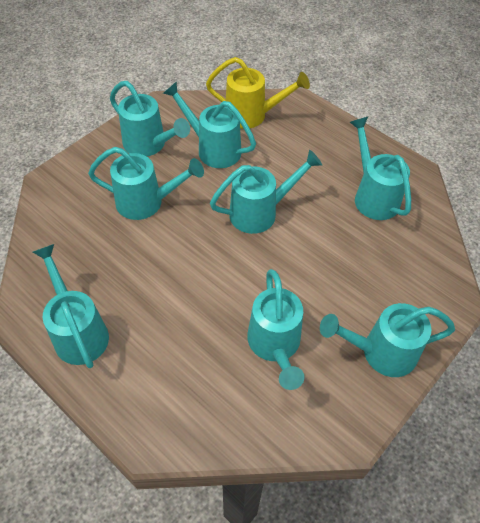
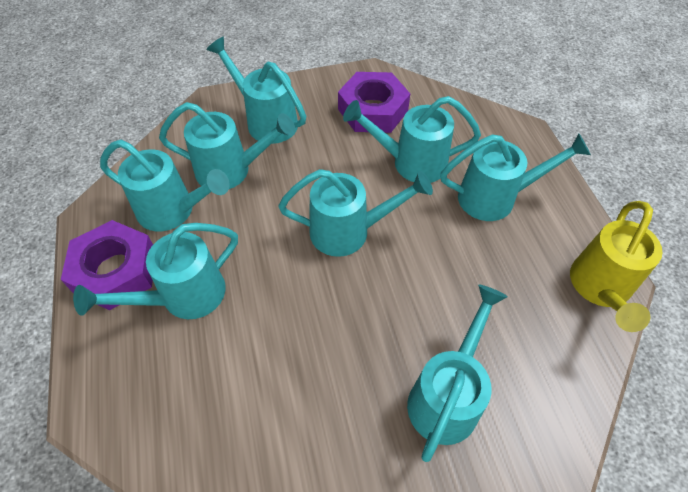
purple nut: none = 0 -> [61,220,153,311] [338,72,410,133] = 2

